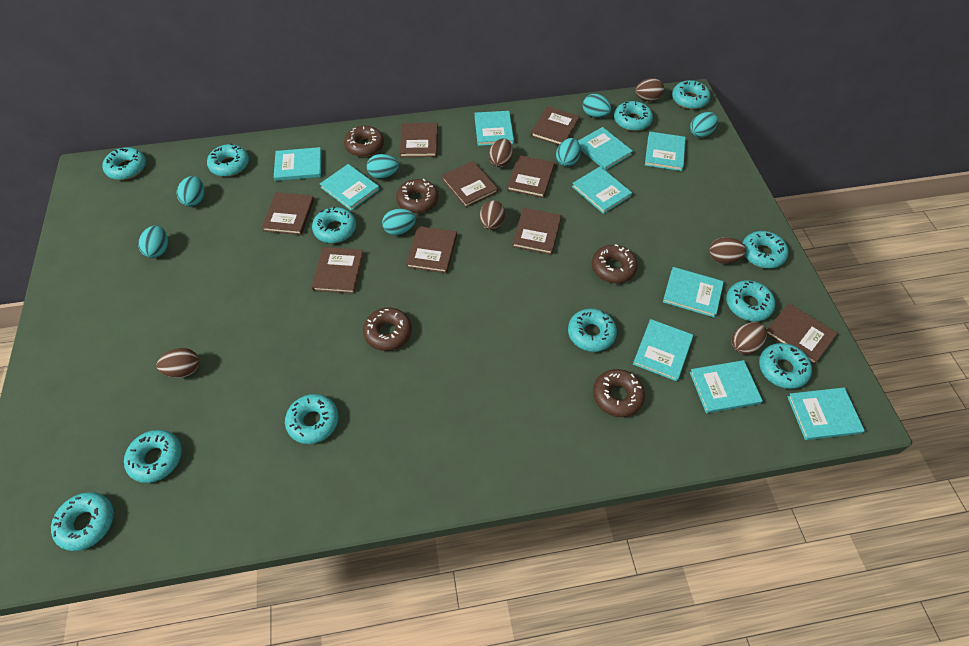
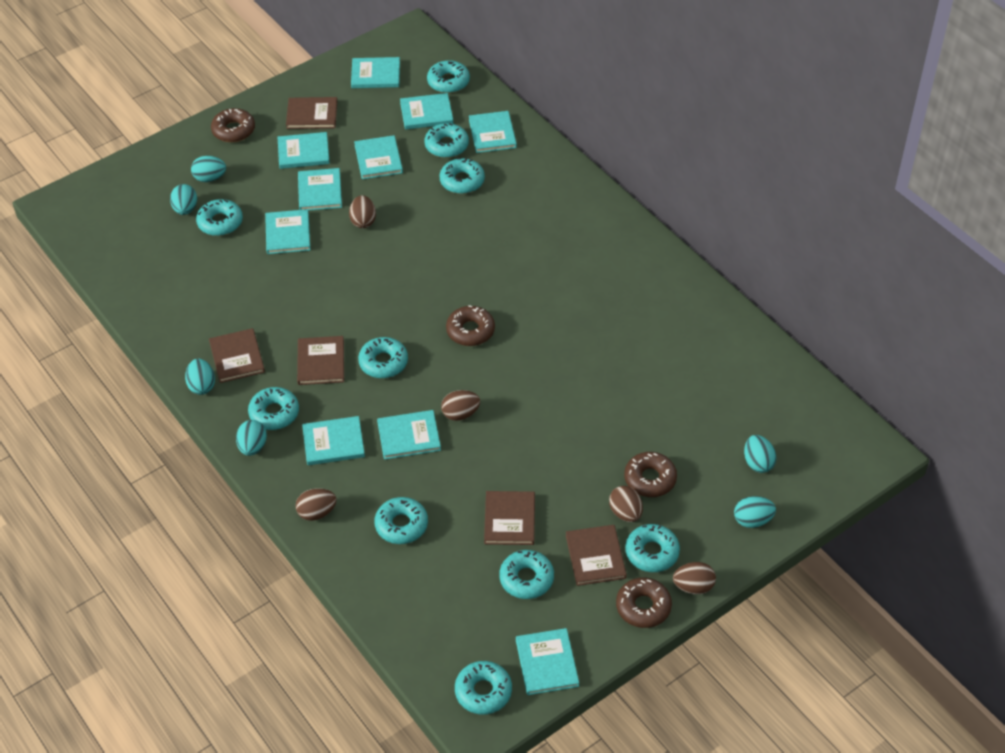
brown book: [262,192,314,235] [311,247,364,294] [400,123,438,157] [406,226,457,273] [441,161,498,208] [507,155,555,198] [512,208,562,255] [531,106,580,145] [767,303,838,365] = 9 -> [209,328,265,383] [286,97,337,129] [297,336,344,385] [484,491,535,545] [566,525,627,586] = 5
brown donut: [344,126,384,157] [363,307,412,351] [396,179,438,213] [592,244,638,283] [593,369,645,417] = 5 -> [211,108,255,142] [446,305,495,346] [616,578,672,628] [624,452,677,497] = 4
brown egg: [156,348,199,378] [480,200,505,230] [489,138,513,167] [635,78,664,101] [709,237,746,264] [731,322,767,355] = 6 -> [295,488,337,521] [349,195,376,228] [441,390,480,421] [609,486,643,522] [673,562,716,594] = 5
turquoise donut: [51,492,114,551] [102,147,146,180] [124,430,182,483] [207,143,249,177] [285,394,339,444] [312,207,356,243] [568,308,617,352] [614,101,653,131] [672,80,710,109] [726,280,775,322] [743,231,788,269] [759,343,812,389] = 12 -> [196,199,243,236] [248,387,299,430] [358,337,408,378] [375,497,428,544] [425,123,469,158] [427,60,470,93] [440,158,485,194] [455,661,512,715] [499,550,554,599] [625,524,680,572] = 10
turquoise egg: [138,225,168,258] [177,176,204,207] [367,154,399,179] [382,209,416,235] [556,138,581,167] [583,94,611,118] [690,112,718,138] = 7 -> [170,184,197,215] [185,359,215,395] [191,156,226,182] [236,420,267,456] [734,496,776,528] [744,435,777,473] = 6

